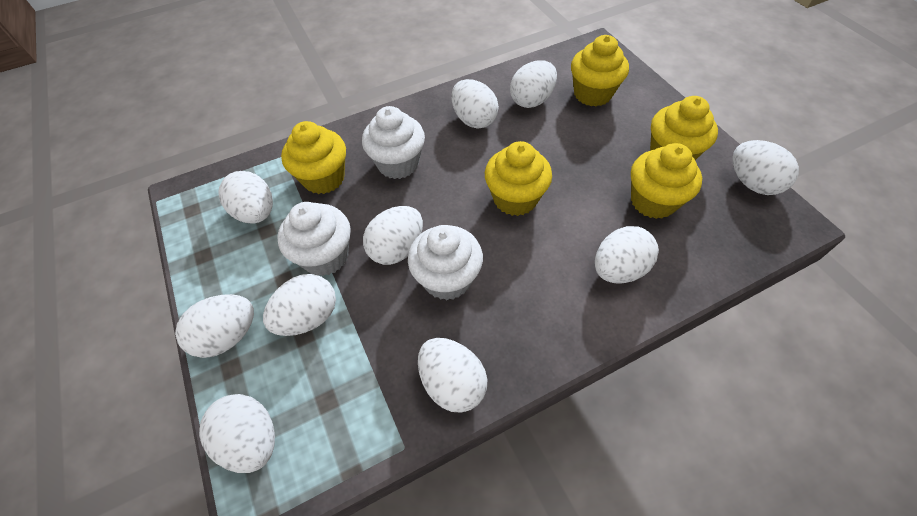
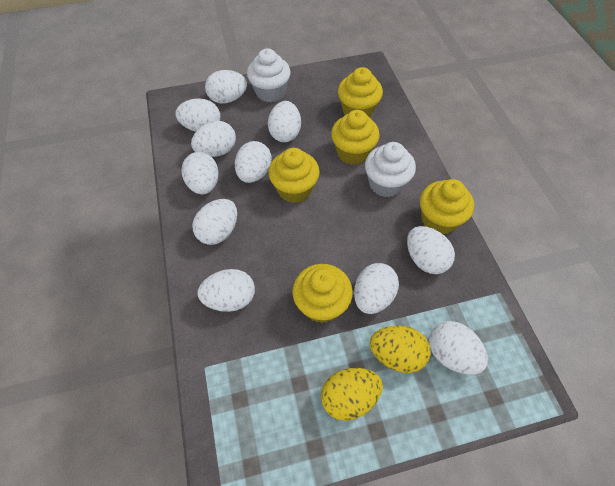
white cupcake: [277,202,351,276] [362,106,425,179] [408,225,483,300] = 3 -> [247,48,291,102] [365,142,416,197] = 2
white egg: [175,294,254,358] [199,394,275,473] [218,171,273,224] [263,274,336,336] [363,206,423,265] [418,338,487,413] [451,79,499,129] [510,60,557,108] [595,226,659,283] [732,140,799,195] = 10 -> [175,98,220,132] [181,152,219,194] [191,121,236,157] [192,199,237,245] [197,269,255,312] [205,70,247,104] [235,141,272,183] [268,101,301,142] [354,263,399,314] [407,226,455,274] [429,321,488,375] = 11
yellow egg: none = 0 -> [321,368,383,421] [370,326,431,373] = 2

